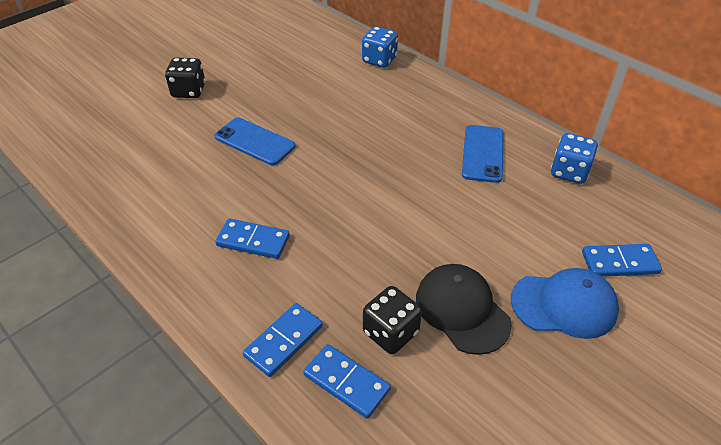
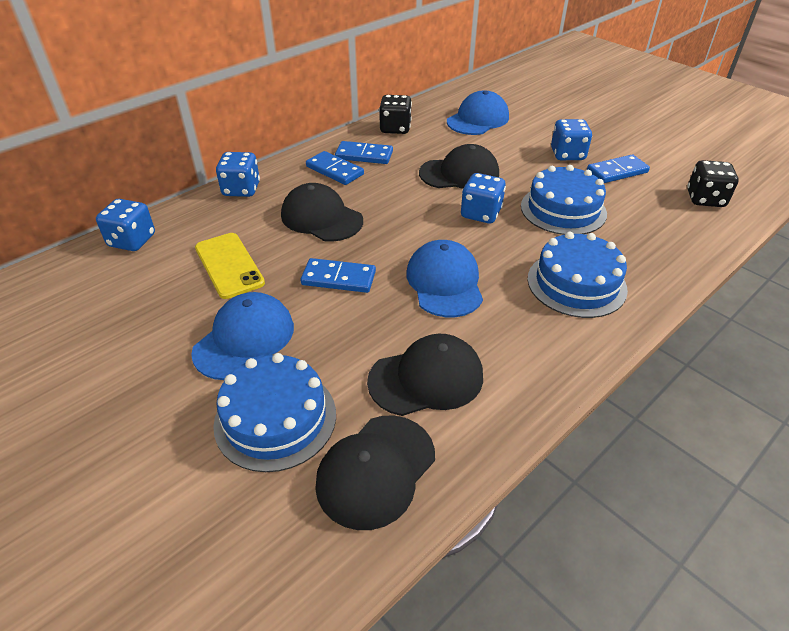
black cap: [416,264,512,355] = 1 -> [281,183,363,242] [315,415,435,530] [367,334,483,416] [419,144,499,189] = 4
blue cake: none = 0 -> [213,353,336,472] [521,165,607,235] [528,232,628,318] = 3
blue cap: [511,268,619,339] = 1 -> [191,292,294,380] [406,240,483,317] [447,90,509,135] = 3
blue dice: [362,27,398,68] [551,133,598,184] = 2 -> [96,199,155,251] [216,152,260,197] [461,173,506,223] [551,119,592,160] = 4
blue phone: [215,117,295,165] [462,125,504,183] = 2 -> none = 0
yellow phone: none = 0 -> [195,233,265,299] = 1

